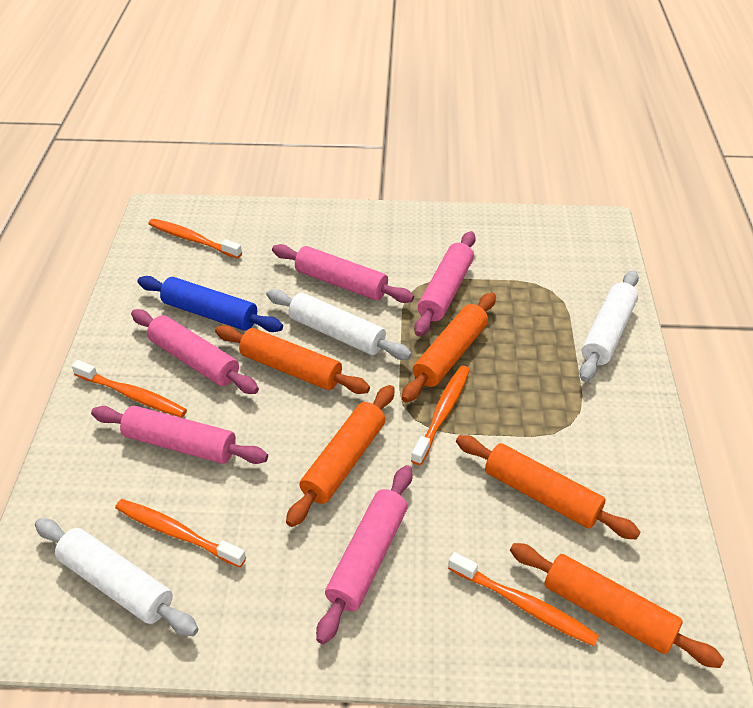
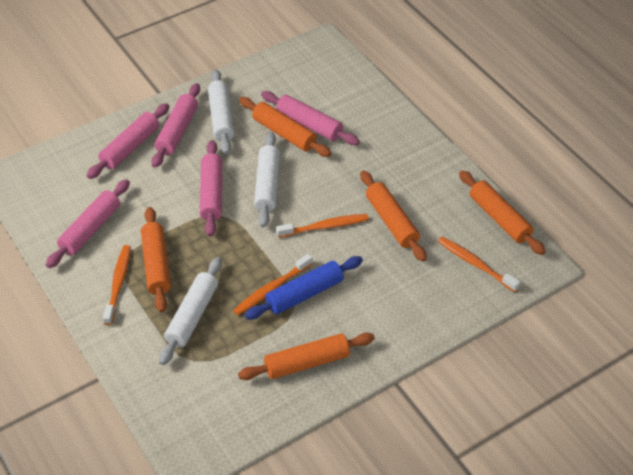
orange toothbrush: [72,360,187,418] [115,499,246,567] [148,219,242,259] [411,366,470,465] [448,552,599,646] = 5 -> [103,245,131,325] [233,254,313,315] [276,214,369,238] [438,237,520,292] = 4

